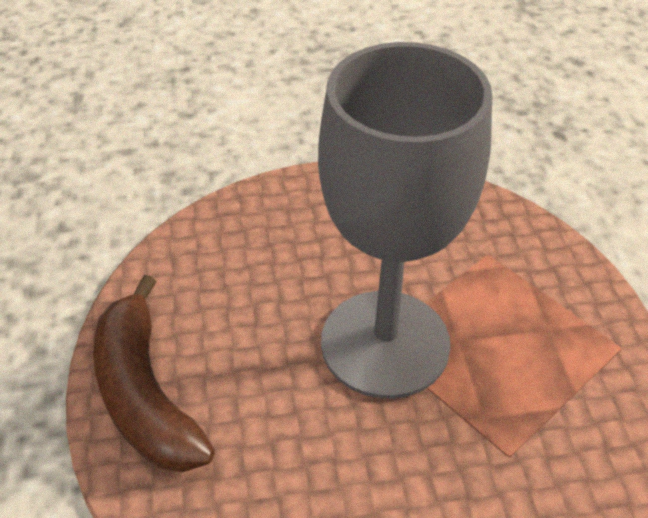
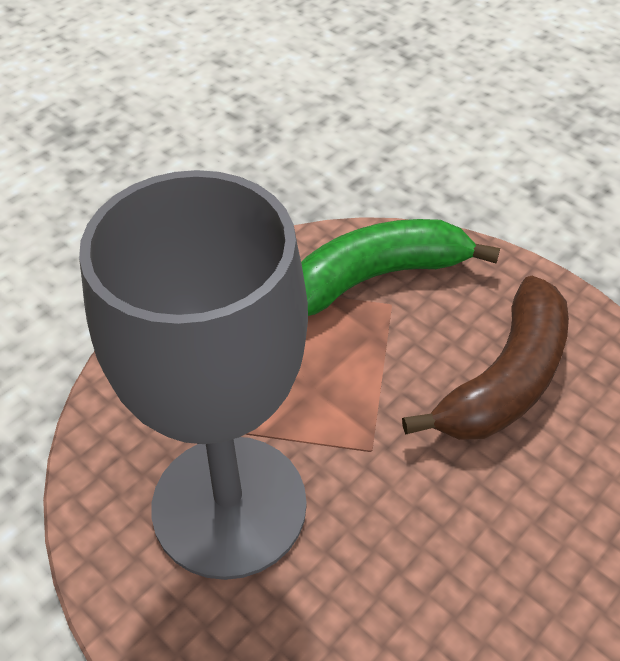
green banana: none = 0 -> [301,219,500,316] = 1

